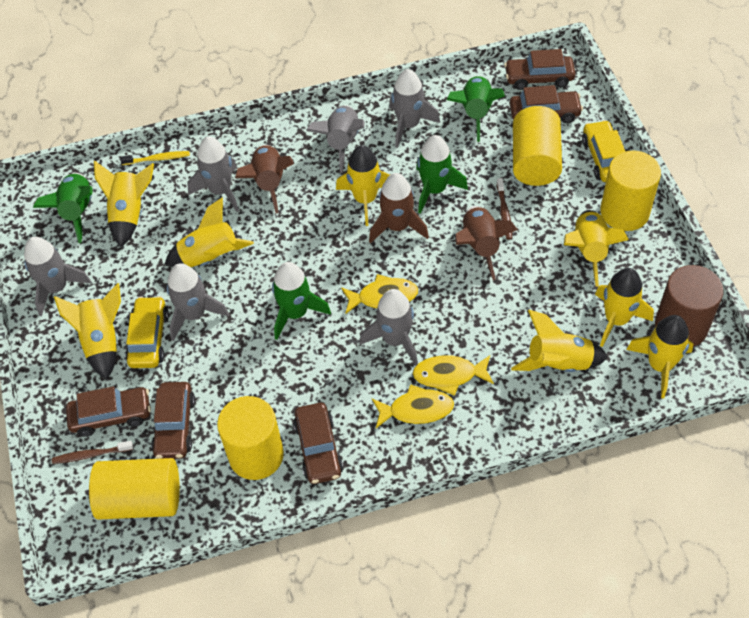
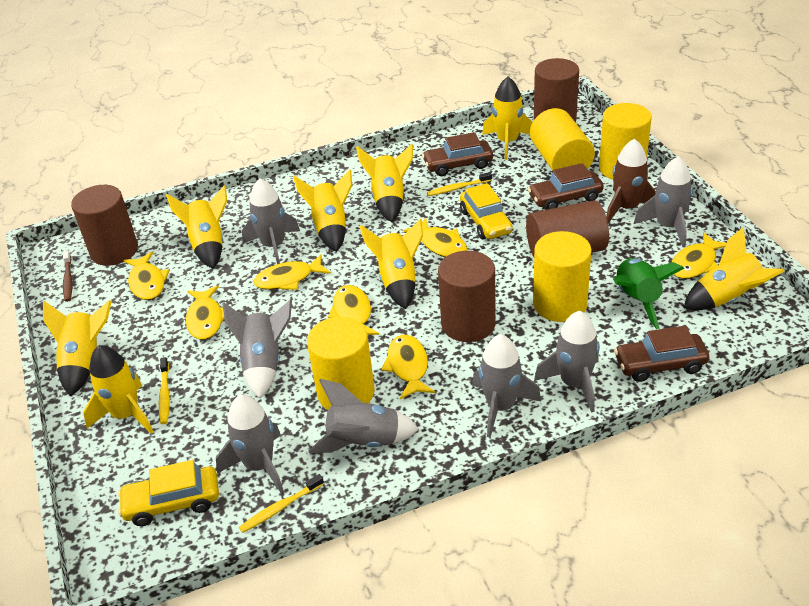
brown car: [66,386,151,437] [151,382,195,459] [293,403,343,484] [504,49,576,90] [510,85,583,123] = 5 -> [422,132,493,176] [528,163,604,210] [614,326,709,382] = 3
brown cylinder: [655,265,724,347] = 1 -> [71,185,138,266] [438,251,496,342] [526,200,609,257] [534,58,579,122] = 4
brown rocket: [235,145,294,213] [369,173,429,244] [455,206,518,280] = 3 -> [606,139,656,223] = 1
brown toothbrush: [52,441,133,464] [497,178,512,240] = 2 -> [63,250,72,302] = 1
green rocket: [33,173,93,243] [272,262,331,340] [416,135,468,214] [447,76,505,142] = 4 -> [613,258,684,329] = 1
grey rocket: [24,237,91,316] [167,263,229,341] [187,137,239,212] [306,105,365,173] [360,289,418,366] [389,69,440,148] = 6 -> [216,395,284,493] [222,299,292,398] [242,178,300,264] [309,379,419,453] [472,334,541,438] [534,311,600,413] [634,156,693,247] = 7
yellow fish: [341,274,418,314] [372,384,454,428] [413,355,494,396] = 3 -> [123,252,170,300] [186,285,224,340] [254,255,331,290] [328,285,379,335] [381,335,435,399] [404,218,467,257] [671,232,726,279] = 7
yellow toothbrush: [120,151,190,165] = 1 -> [159,357,170,424] [239,474,324,533] [427,172,492,196] = 3

